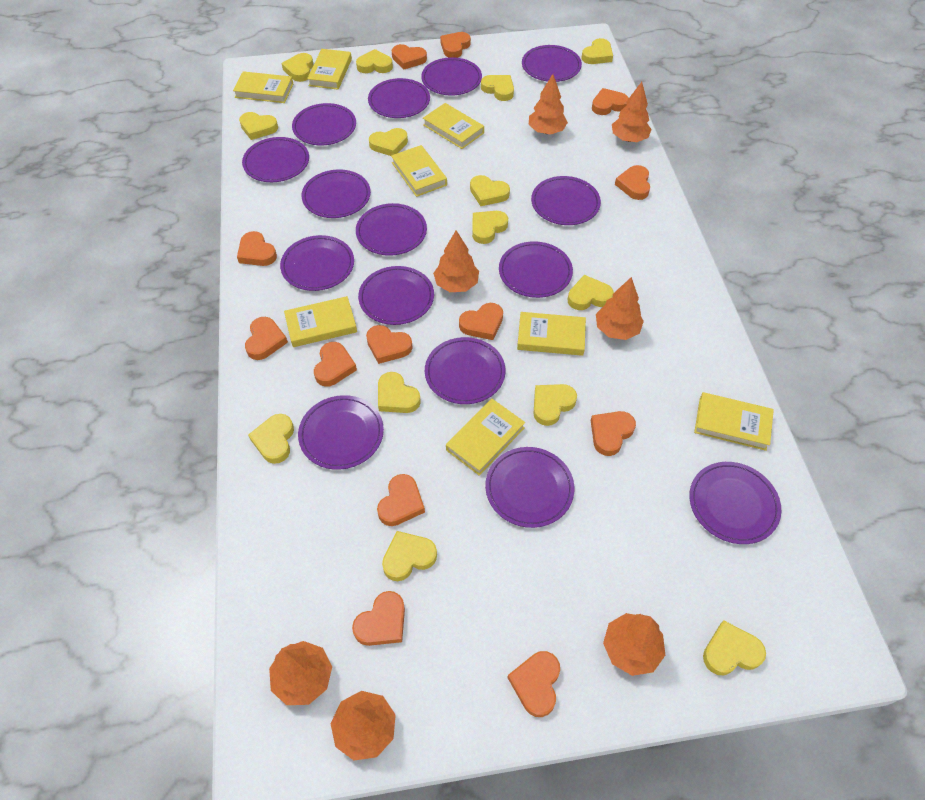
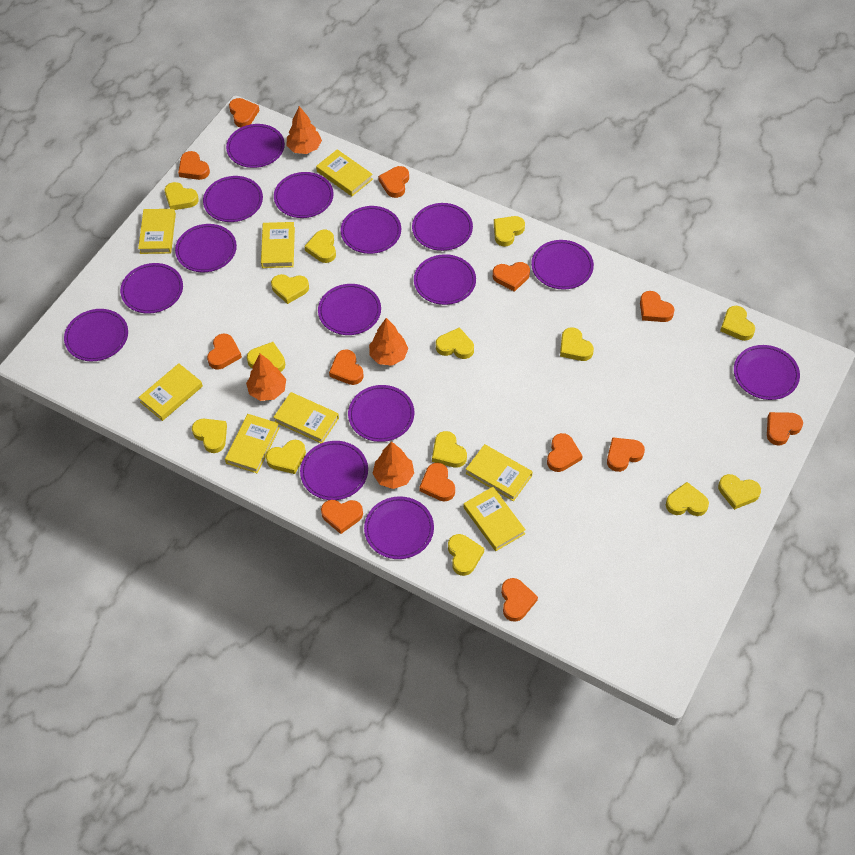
orange tree: [269,641,332,705] [330,691,396,760] [433,230,479,292] [529,74,568,135] [596,277,644,340] [603,613,665,676] [612,82,652,142] = 7 -> [246,354,286,401] [286,106,322,154] [369,318,408,366] [372,441,414,489] = 4

